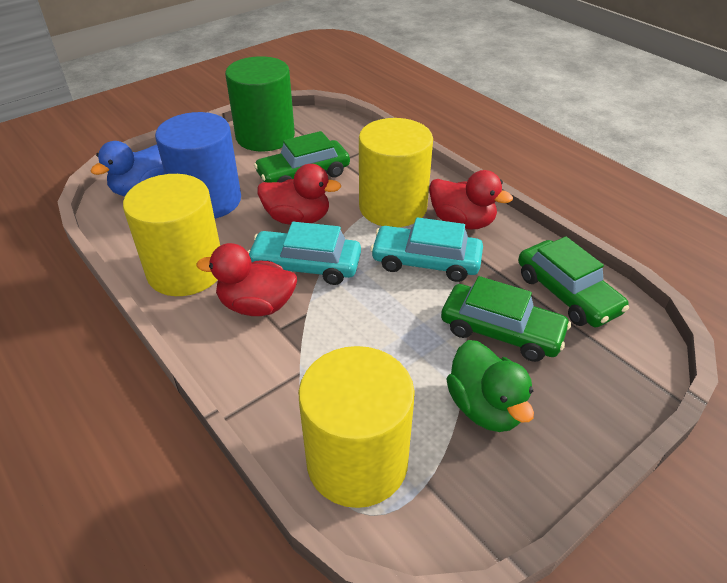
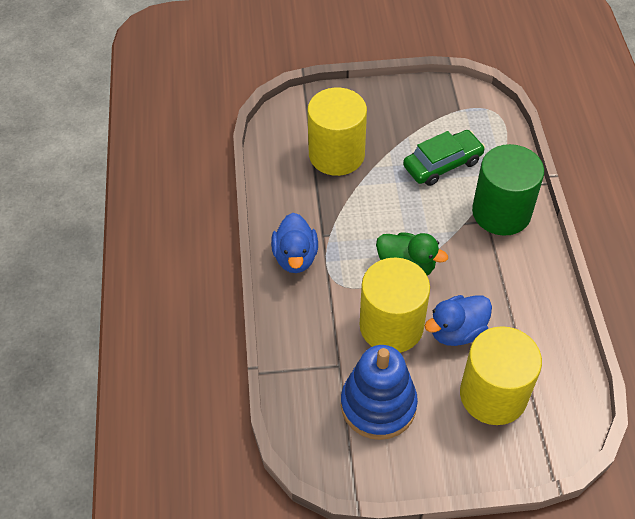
blue cylinder: [155,112,241,219] = 1 -> none = 0
blue duck: [91,141,165,196] = 1 -> [271,213,318,273] [425,295,492,346] = 2
blue stacking toy: none = 0 -> [341,345,418,440] = 1
green car: [254,131,350,183] [441,276,571,362] [518,236,629,327] = 3 -> [403,130,485,186] = 1
red duck: [197,243,297,316] [257,164,341,225] [429,170,513,230] = 3 -> none = 0
turquoise car: [248,222,361,285] [370,217,483,282] = 2 -> none = 0

